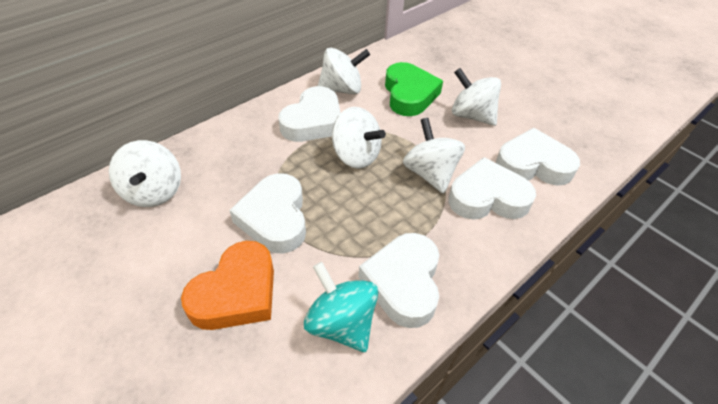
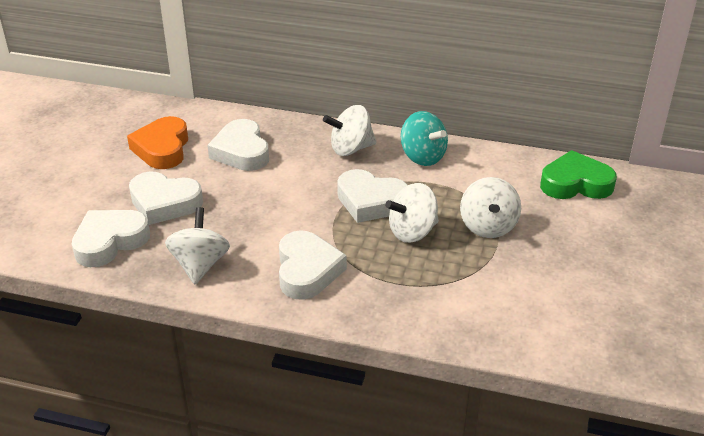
white spinning top: [109,140,181,207] [318,48,370,94] [332,107,386,169] [403,118,465,194] [452,68,501,126] = 5 -> [165,207,230,284] [323,105,377,156] [385,183,439,243] [460,177,521,238] = 4

